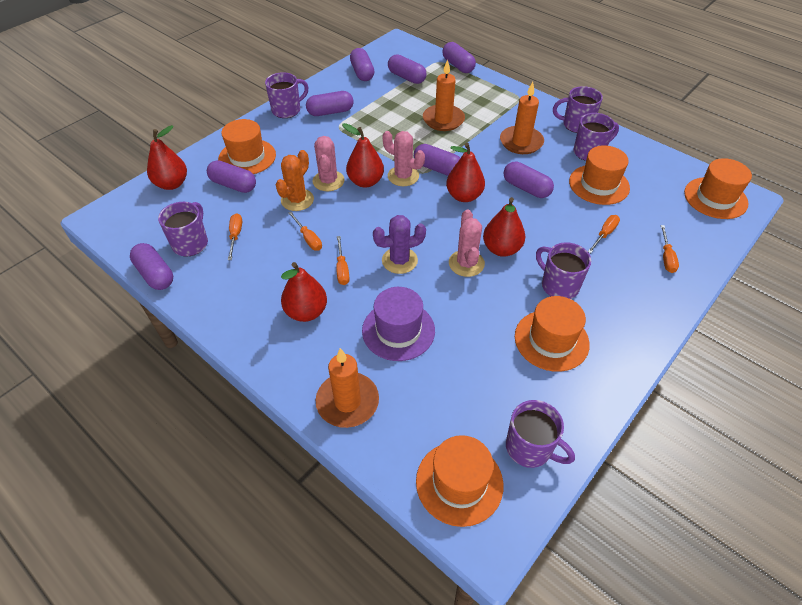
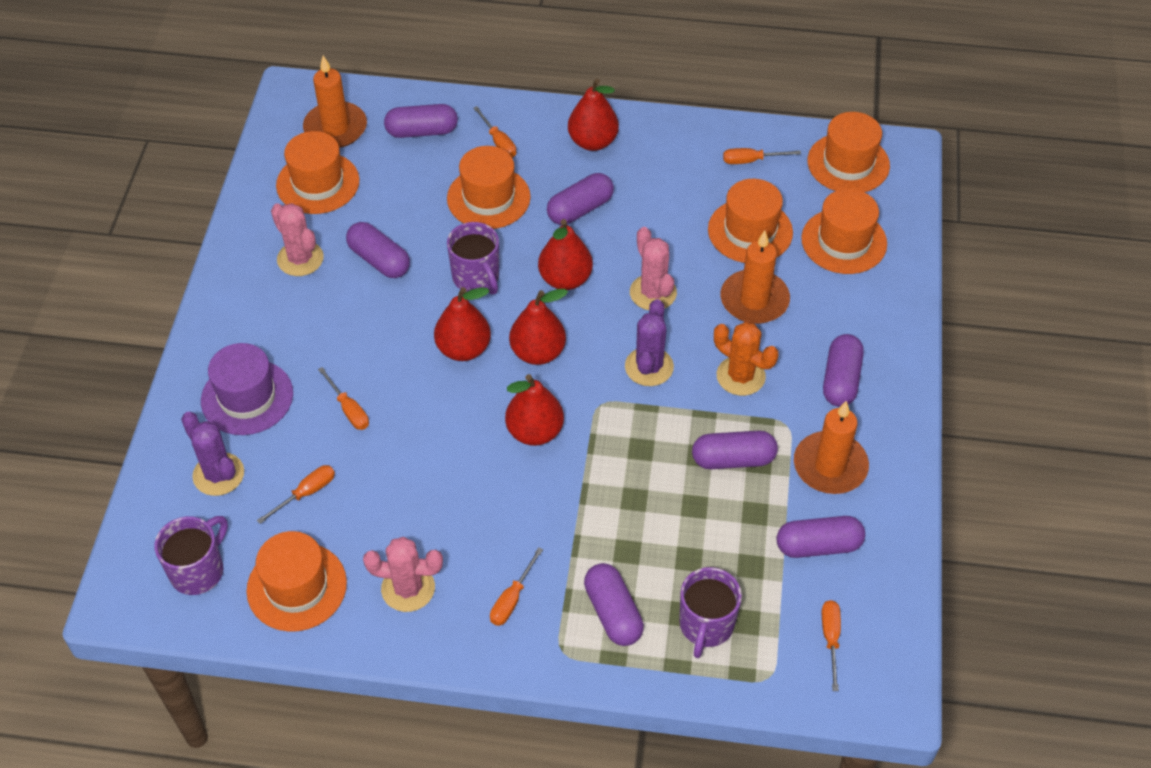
orange hat: [218,119,276,174] [416,435,503,527] [515,296,590,372] [569,145,630,205] [684,158,752,219] = 5 -> [246,531,347,632] [276,131,360,214] [447,146,531,229] [708,179,793,263] [801,189,887,274] [808,112,890,192] = 6
orange screwdriver: [228,213,242,260] [288,212,322,251] [336,236,350,285] [587,215,620,253] [661,225,679,273] = 5 -> [257,465,335,524] [318,367,369,430] [473,106,516,158] [490,547,543,626] [723,148,801,164] [822,600,841,691] = 6
purple cactus: [373,215,426,274] = 1 -> [181,412,244,496] [625,299,674,386] = 2
purple capsule: [130,243,173,290] [207,160,256,193] [306,91,354,116] [350,48,375,81] [388,54,427,84] [414,144,460,176] [442,42,476,73] [503,162,554,198] = 8 -> [346,222,410,278] [384,104,458,138] [547,173,614,225] [584,563,644,646] [692,431,778,469] [777,516,865,558] [823,334,864,407] = 7
purple mug: [158,202,208,257] [265,72,308,118] [506,400,575,468] [536,242,591,299] [553,86,603,133] [574,113,619,161] = 6 -> [154,516,228,595] [447,222,499,295] [679,567,742,658] = 3

